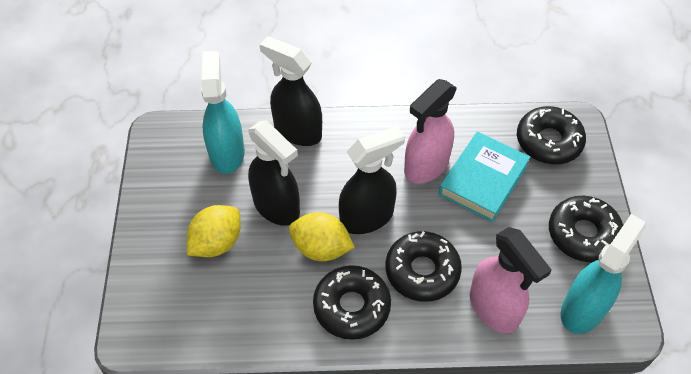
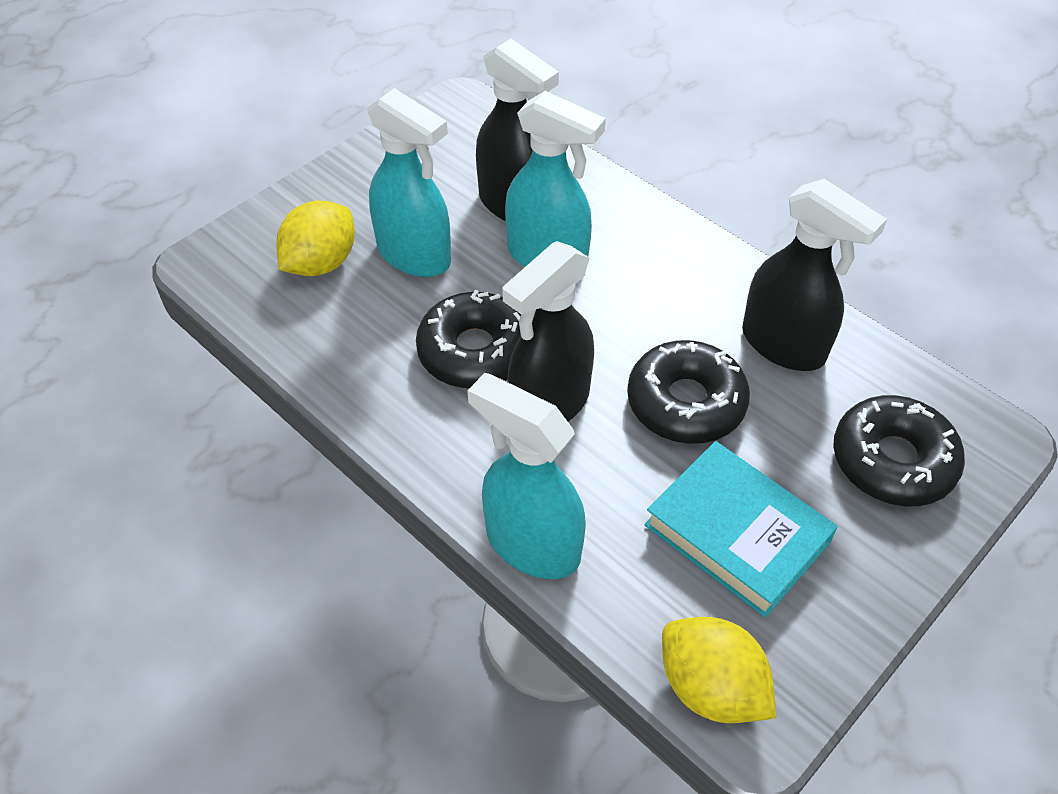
black donut: [313,265,391,340] [385,231,462,302] [517,106,586,164] [549,196,623,262] = 4 -> [416,289,521,388] [627,340,750,444] [833,395,965,506] = 3
pink spray bottle: [404,79,457,184] [470,227,552,333] = 2 -> none = 0
turquoise spray bottle: [201,51,245,174] [561,214,646,334] = 2 -> [367,88,451,277] [467,373,586,579] [505,91,606,267] = 3

